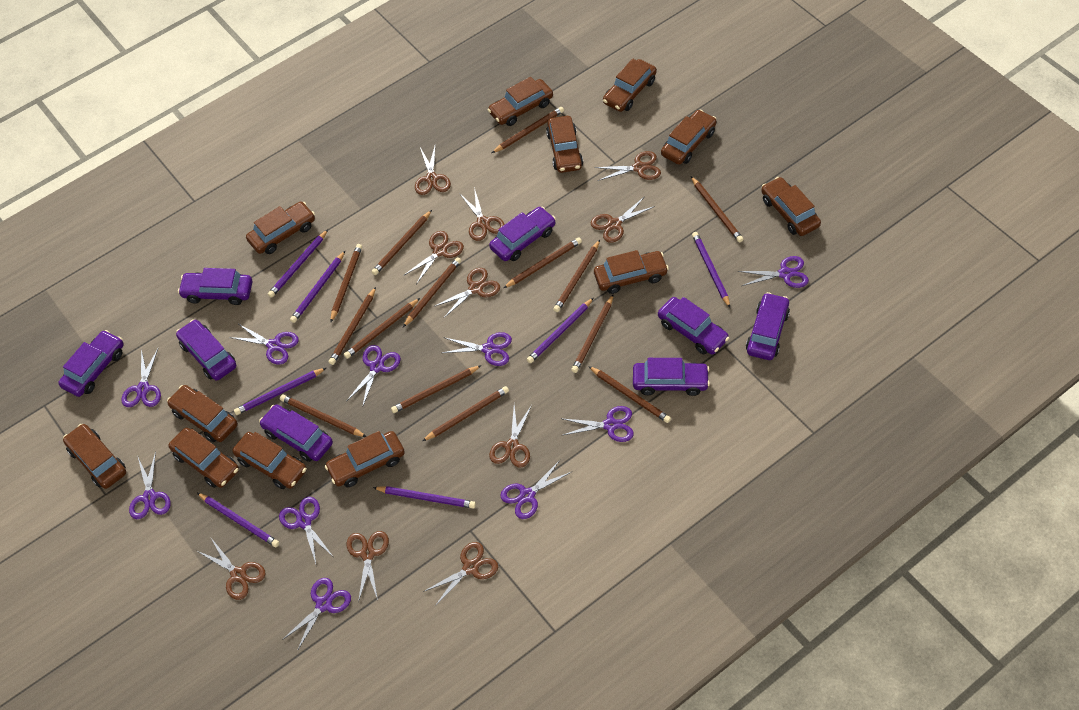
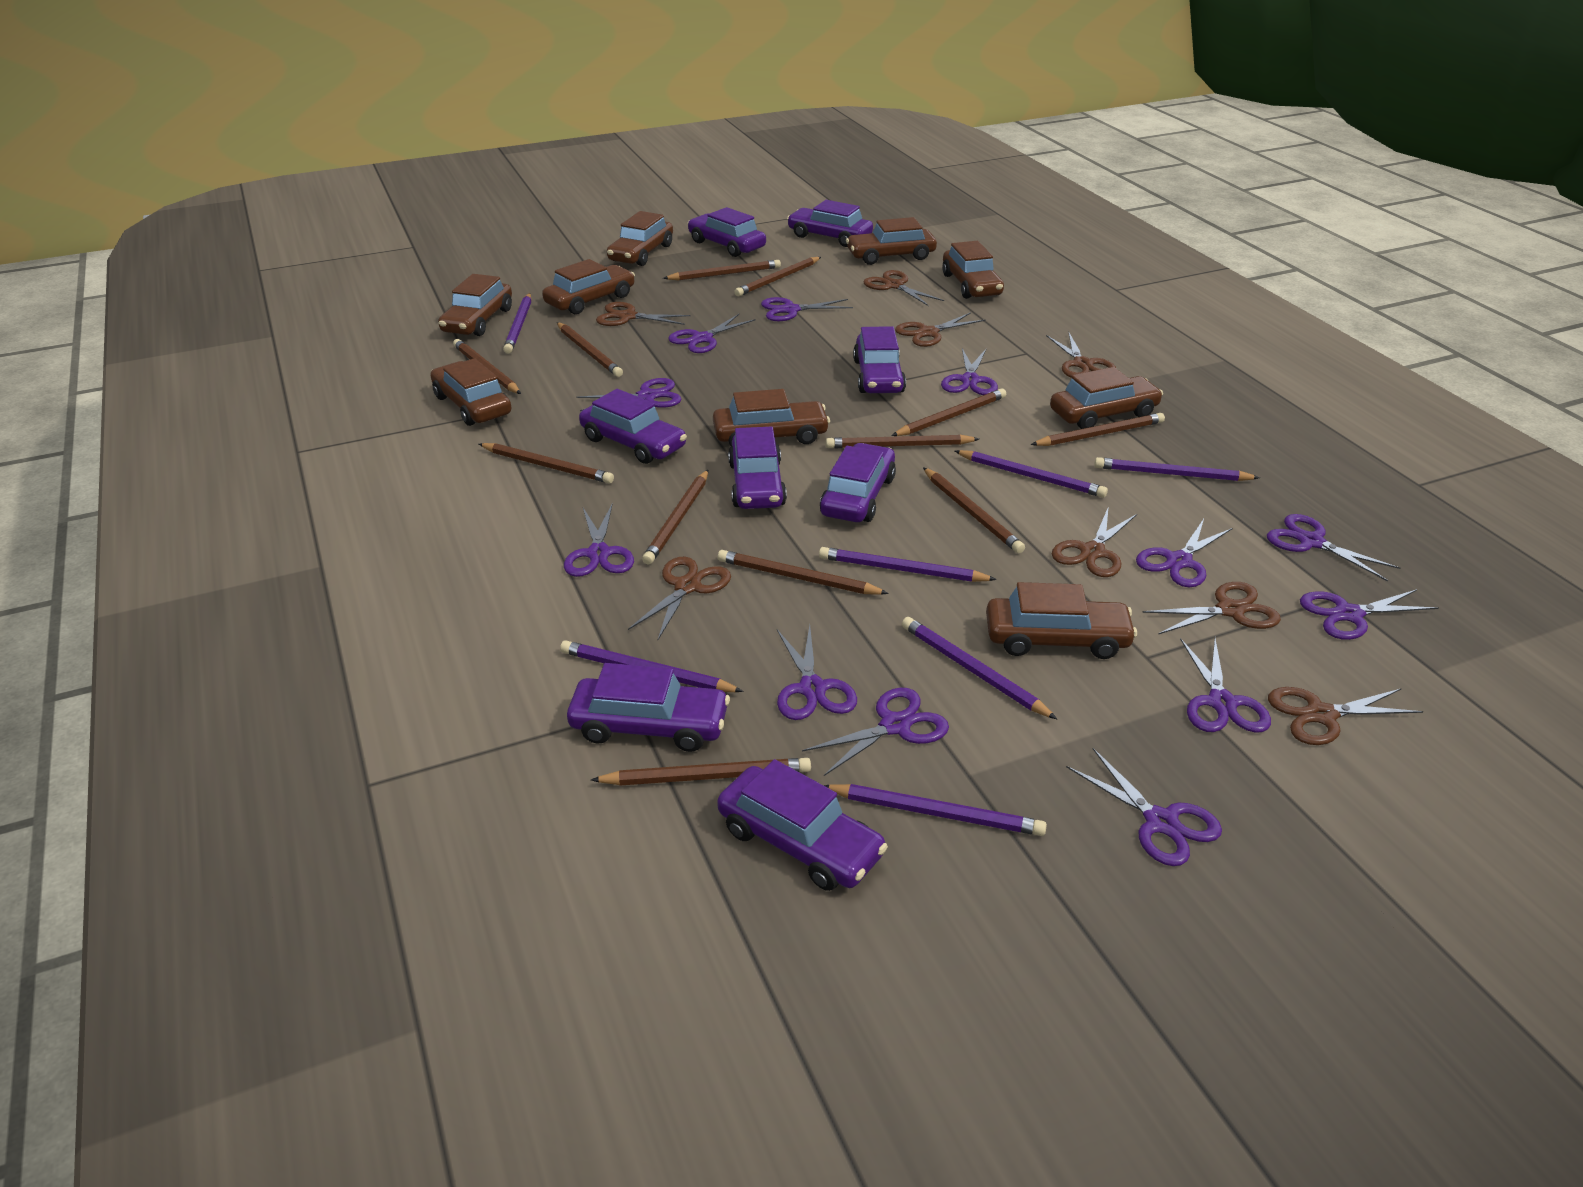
brown car: [63,424,126,489] [167,385,238,442] [168,428,239,488] [233,432,307,489] [246,202,315,254] [325,431,405,487] [488,77,553,126] [546,116,583,173] [594,250,669,294] [603,59,657,112] [661,110,717,165] [761,177,821,236] = 12 -> [430,358,512,426] [438,274,512,336] [542,259,635,314] [607,211,673,266] [713,389,830,446] [846,217,937,265] [942,241,1004,299] [986,582,1137,659] [1050,367,1163,429] = 9
brown pencil: [280,394,366,437] [329,287,376,365] [330,244,362,323] [344,298,420,359] [372,210,432,275] [391,365,482,413] [403,257,461,327] [422,386,509,441] [492,107,564,153] [504,237,582,288] [553,240,600,312] [571,294,614,373] [588,366,671,423] [691,176,744,243] = 14 -> [453,339,521,394] [479,443,614,484] [557,322,623,377] [591,758,811,786] [642,470,708,565] [663,260,781,280] [718,550,889,595] [734,257,821,296] [826,435,979,448] [892,388,1006,436] [923,467,1025,553] [1031,413,1165,446] = 12
brown scissors: [197,538,266,600] [347,531,389,602] [403,231,464,284] [415,146,451,195] [423,542,498,606] [433,268,500,318] [459,187,505,241] [489,405,532,468] [591,196,655,243] [594,151,661,181] = 10 -> [596,302,691,326] [628,557,731,640] [863,270,944,306] [895,312,986,347] [1046,333,1116,377] [1052,506,1137,577] [1142,582,1281,635] [1268,687,1423,745] = 8
purple scissors: [121,349,161,407] [129,451,171,519] [229,323,299,365] [279,497,333,564] [282,578,351,651] [347,345,401,408] [442,332,512,366] [500,460,571,519] [563,406,634,442] [738,256,809,288] = 10 -> [564,504,634,577] [576,378,681,411] [668,314,756,353] [761,297,853,321] [777,625,857,720] [802,687,949,776] [941,348,998,395] [1066,748,1222,866] [1136,519,1233,587] [1180,638,1271,732] [1267,514,1400,581] [1300,589,1439,640] = 12

